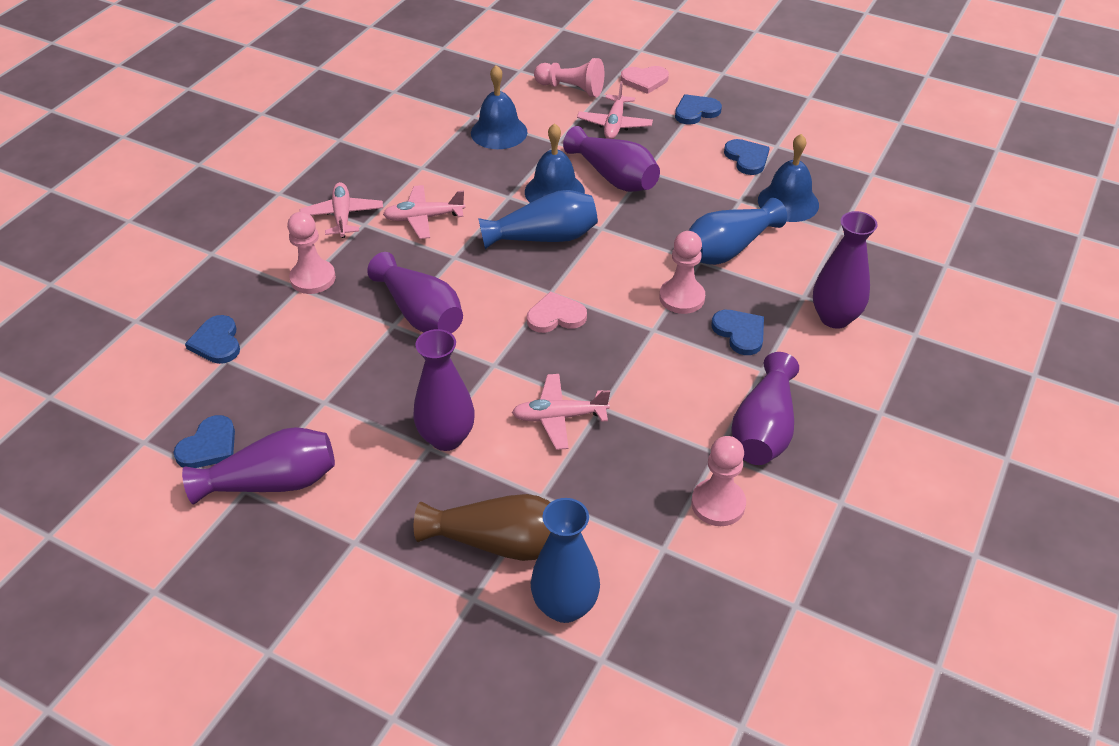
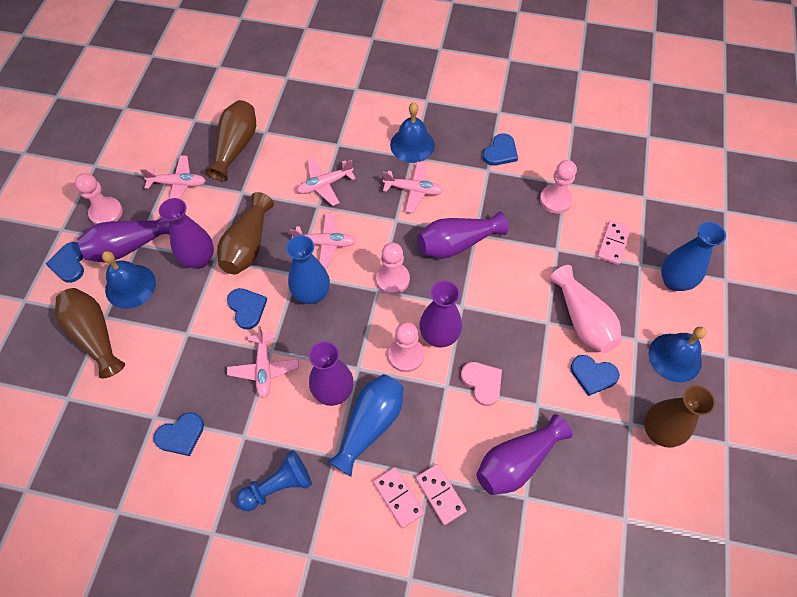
blue pawn: none = 0 -> [236,450,312,511] = 1
brown vase: [414,494,551,561] = 1 -> [55,288,125,378] [206,100,256,181] [217,192,274,274] [644,385,715,448] = 4
pink domino: none = 0 -> [373,467,425,528] [416,464,467,525] [597,220,631,265] = 3
pink heart: [527,291,587,333] [621,66,669,94] = 2 -> [461,362,502,406] = 1
pink plane: [300,182,383,238] [383,185,465,239] [512,374,610,450] [577,81,653,139] = 4 -> [140,155,206,199] [227,326,299,398] [290,213,356,269] [297,158,356,206] [383,162,443,213] = 5
pink vase: none = 0 -> [550,265,622,353] = 1

